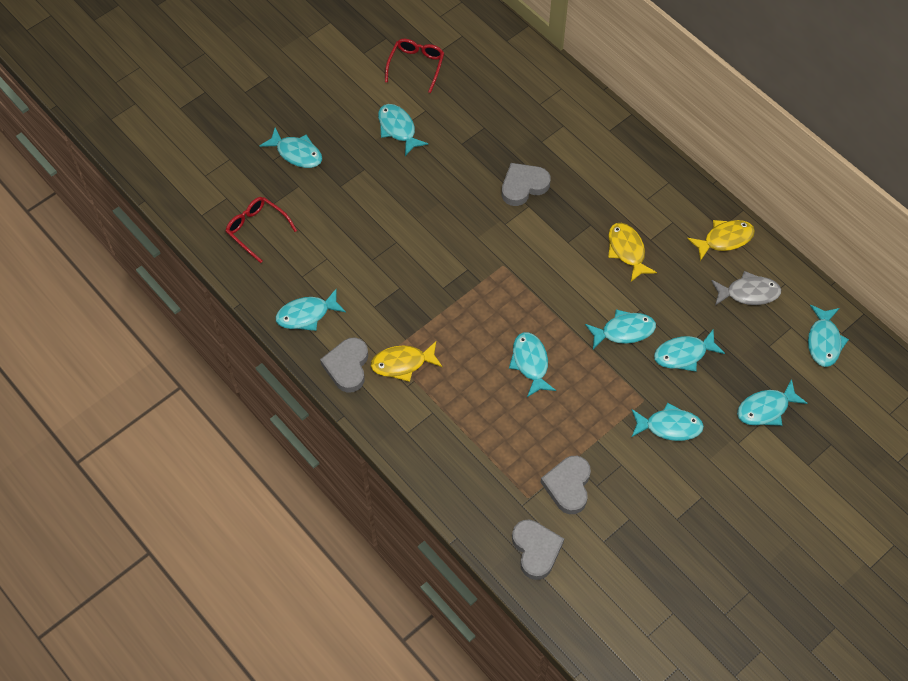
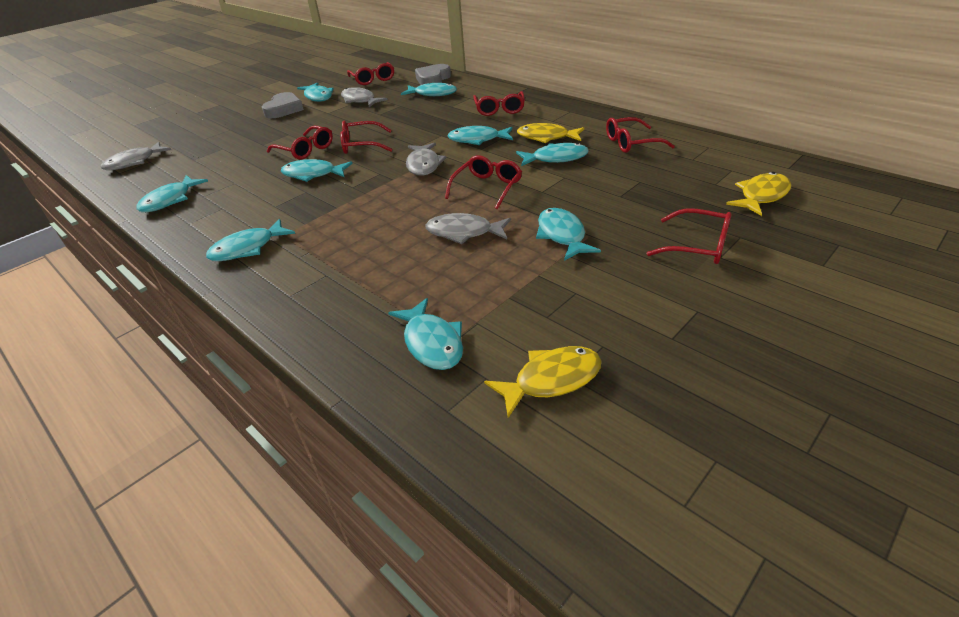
grey fish: [711,271,782,306] = 1 -> [101,142,171,170] [341,87,388,107] [406,143,447,176] [426,213,511,244] = 4
grey heart: [320,337,368,393] [502,163,551,206] [512,520,564,580] [541,456,591,514] = 4 -> [262,92,304,118] [415,64,451,85] = 2
red glasses: [226,197,297,263] [385,39,444,93] = 2 -> [267,126,333,159] [340,121,392,154] [347,62,394,85] [445,155,522,210] [473,91,525,116] [606,117,675,153] [646,208,732,264] = 7

